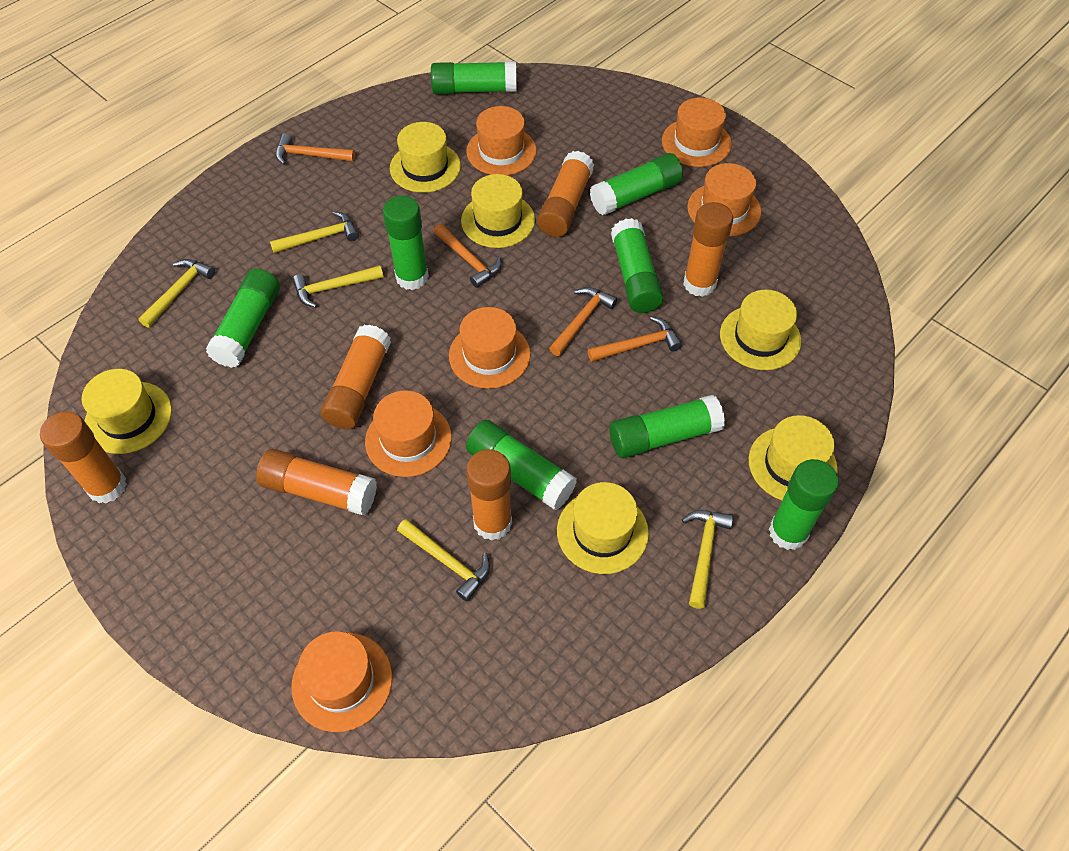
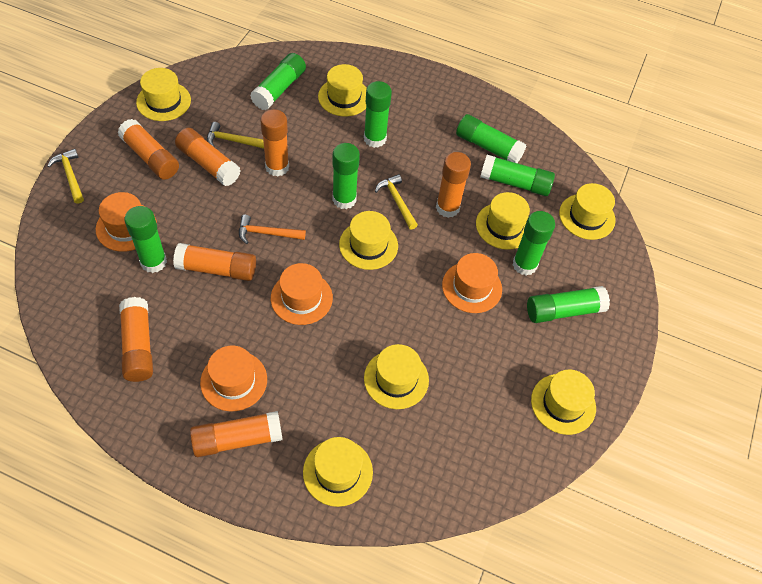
orange glue stick: [40,411,127,503] [256,449,377,515] [321,325,391,429] [466,449,512,541] [537,151,594,237] [683,202,733,297] = 6 -> [118,119,179,180] [119,297,153,382] [173,243,256,281] [175,128,241,186] [190,411,283,457] [260,109,289,177] [436,152,471,218] = 7
orange hammer: [276,133,355,165] [433,223,502,288] [549,287,618,356] [588,316,682,362] = 4 -> [239,215,306,244] = 1
orange hat: [291,631,392,732] [365,390,452,477] [449,307,531,389] [466,106,537,175] [662,98,732,167] [687,163,761,236] = 6 -> [96,192,157,252] [200,345,267,412] [271,263,333,325] [442,253,502,313] = 4
yellow hammer: [138,259,215,328] [270,211,359,253] [292,265,384,308] [397,519,490,601] [682,510,734,609] = 5 -> [47,149,84,204] [207,122,264,149] [375,174,418,230] = 3
yellow hat: [82,369,172,454] [390,122,461,193] [461,174,535,248] [557,482,649,574] [720,290,801,370] [749,415,838,500] = 6 -> [136,68,191,121] [303,437,373,507] [318,64,367,116] [339,211,398,270] [364,344,429,409] [476,192,530,250] [531,370,596,435] [559,183,616,240] = 8

